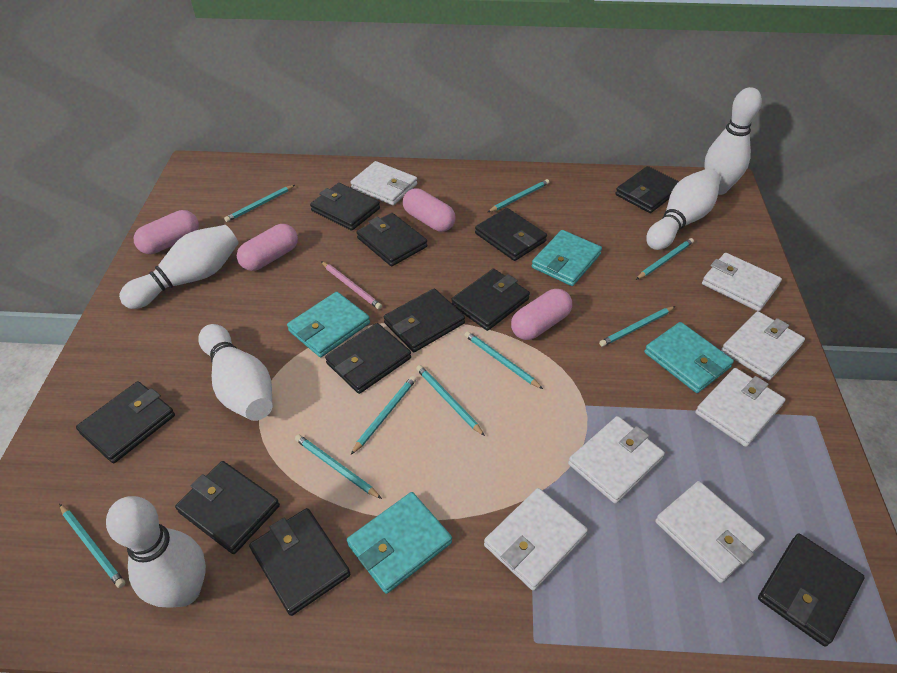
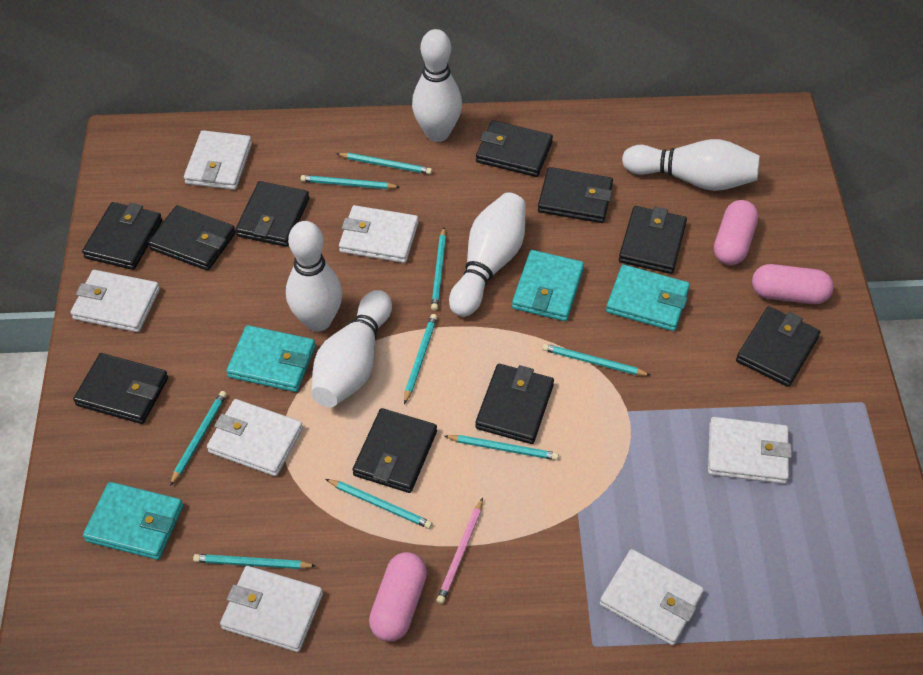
black wallet: [76,381,175,463] [175,461,280,554] [249,508,350,616] [310,183,380,231] [325,323,411,394] [356,213,427,267] [384,288,465,352] [451,269,530,331] [475,208,547,261] [615,166,679,213] [758,533,865,647] = 11 -> [73,353,168,424] [82,202,162,270] [148,205,236,271] [235,181,309,247] [353,408,437,493] [475,364,554,444] [476,120,553,177] [538,167,613,223] [619,206,687,274] [736,306,821,387] = 10
pink capsule: [134,210,199,254] [237,224,298,271] [403,188,456,232] [511,289,572,340] = 4 -> [369,552,427,641] [714,200,758,265] [752,264,834,304] = 3

